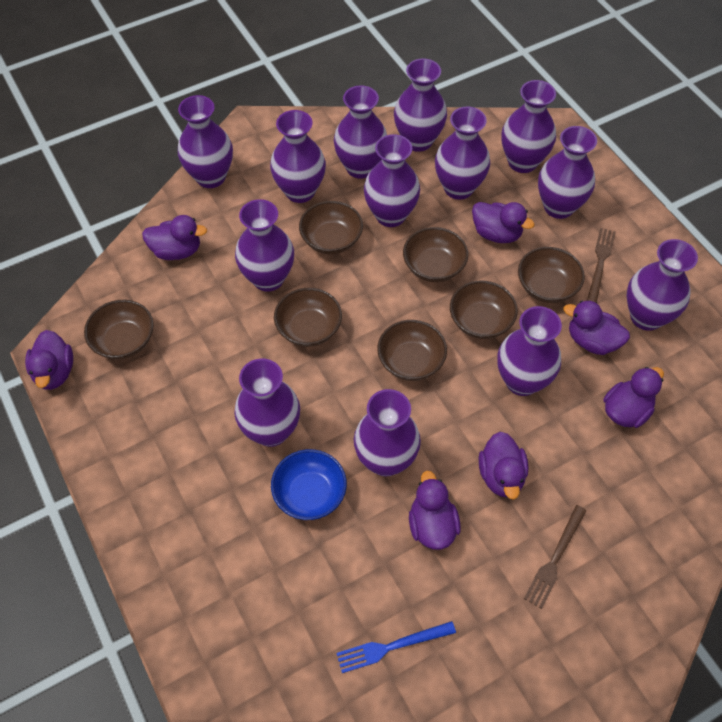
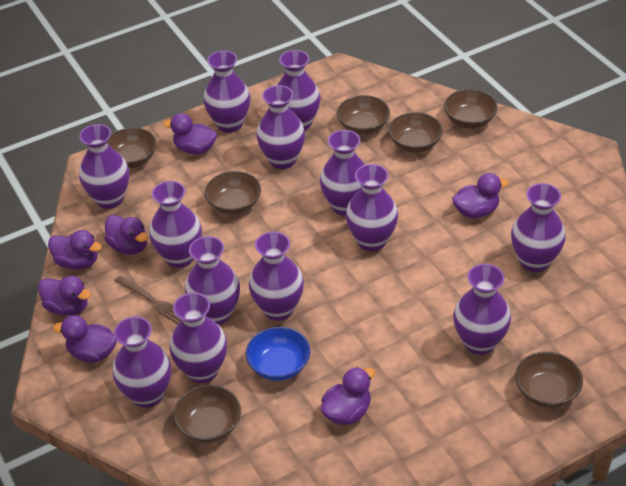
blue fork: [336,621,456,673] = 1 -> none = 0
brown fork: [524,505,587,609] [587,228,616,303] = 2 -> [115,276,181,324] = 1

